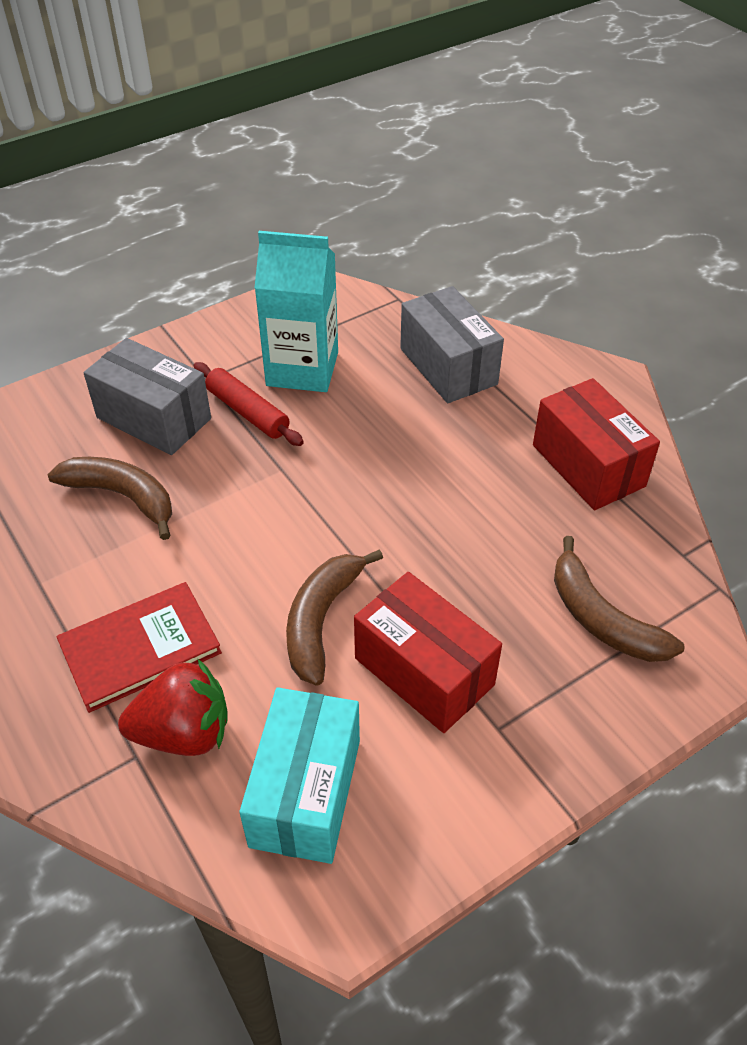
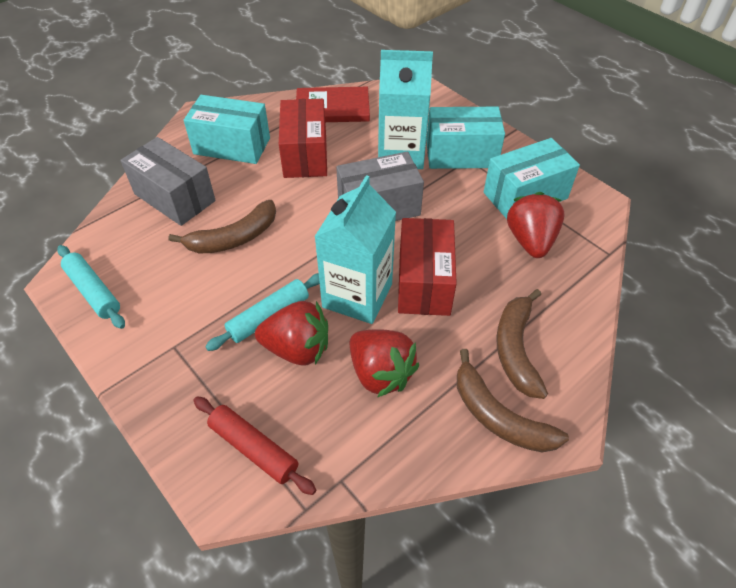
red strawberry: [118,658,227,756] = 1 -> [255,301,328,366] [349,329,419,397] [507,192,565,258] = 3
turquoise box: [239,687,360,864] = 1 -> [184,95,270,164] [426,107,505,169] [484,138,580,219] = 3
turquoise carton: [254,231,338,392] = 1 -> [315,175,396,324] [378,50,433,169] = 2
turquoise rolling pin: none = 0 -> [57,245,125,329] [205,273,320,351] = 2

